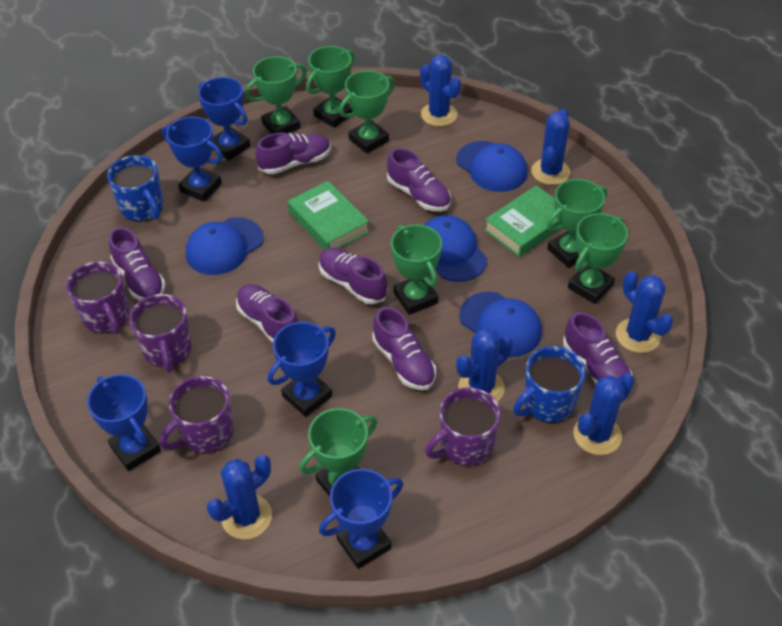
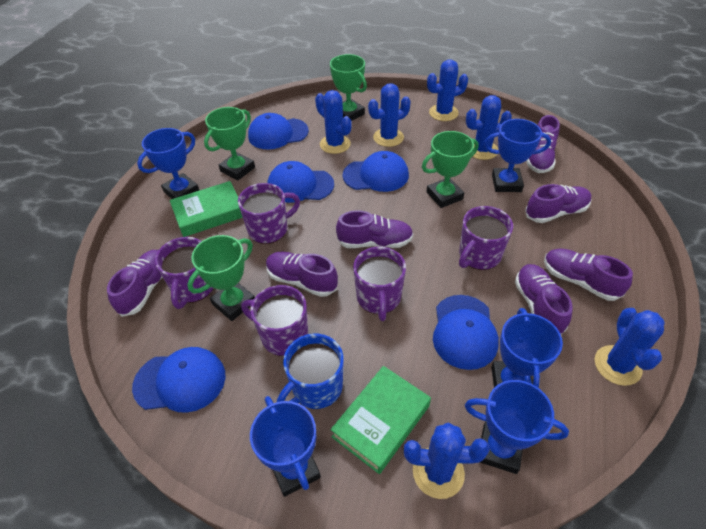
blue cap: [186,217,263,275] [424,215,487,282] [456,141,528,192] [459,292,542,357] = 4 -> [132,347,226,413] [248,113,309,150] [267,161,334,203] [342,151,409,192] [433,295,499,370] = 5
blue mug: [107,155,163,222] [513,346,586,423] = 2 -> [277,333,344,409] = 1
green trophy: [245,56,307,134] [300,408,377,497] [306,46,355,128] [339,70,395,154] [391,224,442,315] [547,179,607,268] [568,213,628,304] = 7 -> [187,235,255,321] [204,107,255,181] [330,54,367,121] [422,131,479,208] = 4
purple mug: [66,261,130,334] [129,294,192,373] [160,376,234,454] [425,387,501,466] = 4 -> [155,237,214,309] [238,183,300,244] [241,285,308,356] [353,247,406,321] [459,206,513,270] = 5

